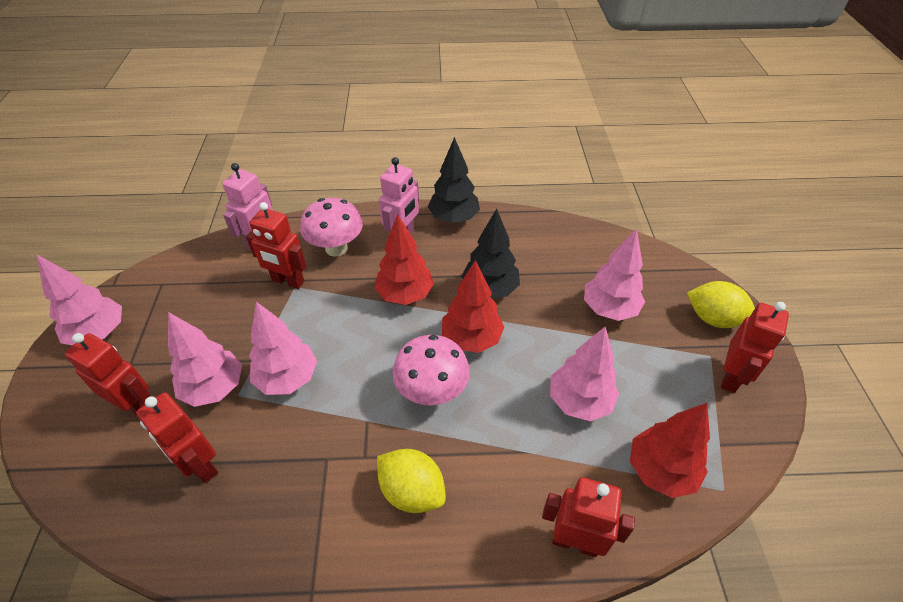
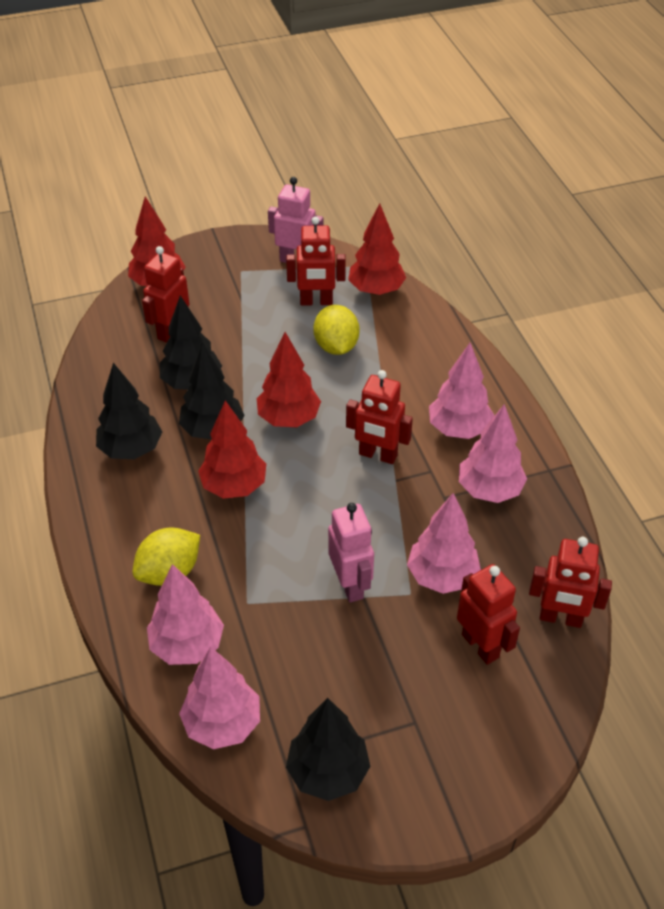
black tree: [428,137,480,223] [462,209,520,298] = 2 -> [96,363,162,459] [160,295,222,390] [179,343,245,440] [286,698,370,801] = 4
pink mushroom: [300,198,363,257] [392,335,470,405] = 2 -> none = 0
red tree: [375,214,434,305] [442,260,504,353] [630,403,710,498] = 3 -> [128,196,185,286] [198,400,266,499] [257,332,321,427] [348,203,406,295] = 4

